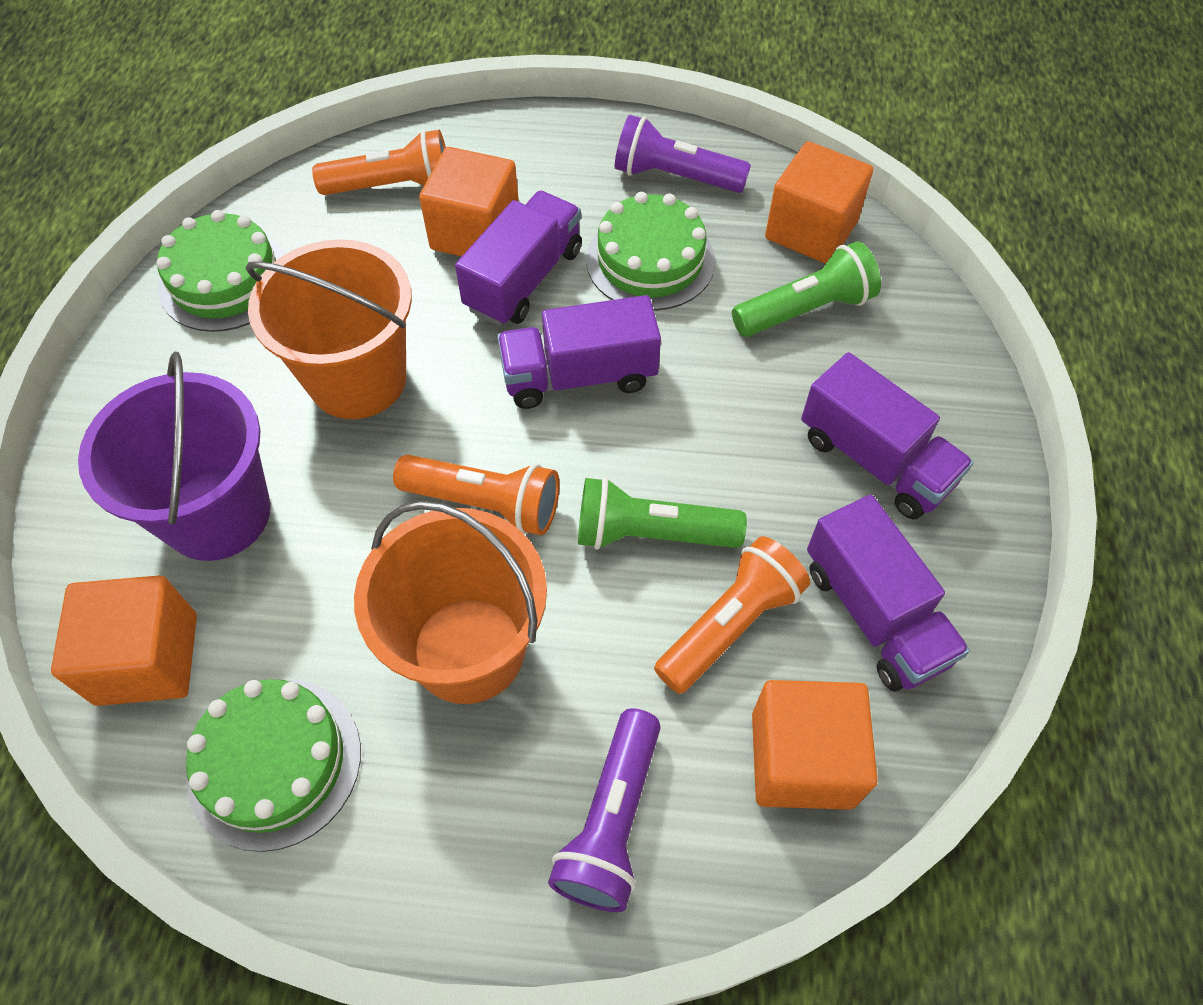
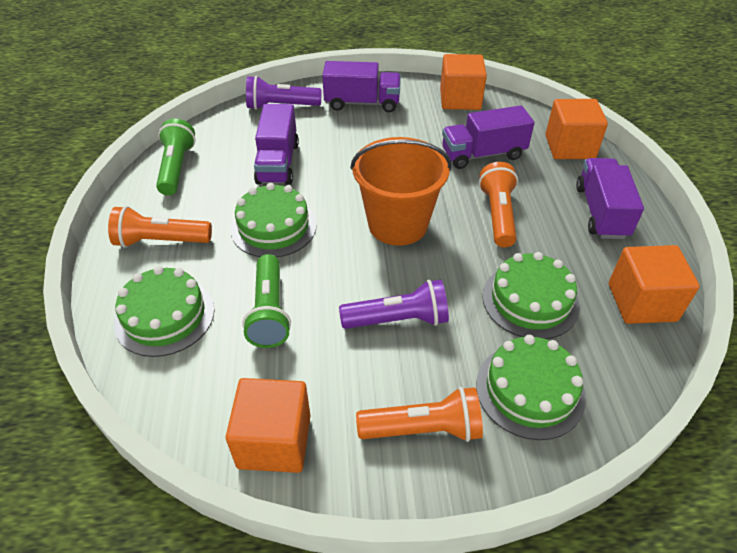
green cake: [156,210,286,332] [186,679,361,852] [586,192,715,311] = 3 -> [114,266,215,357] [230,183,317,257] [476,335,586,440] [482,252,580,339] = 4
orange bucket: [245,239,412,419] [354,501,547,704] = 2 -> [350,137,451,246] = 1
purple bucket: [78,352,271,561] = 1 -> none = 0

